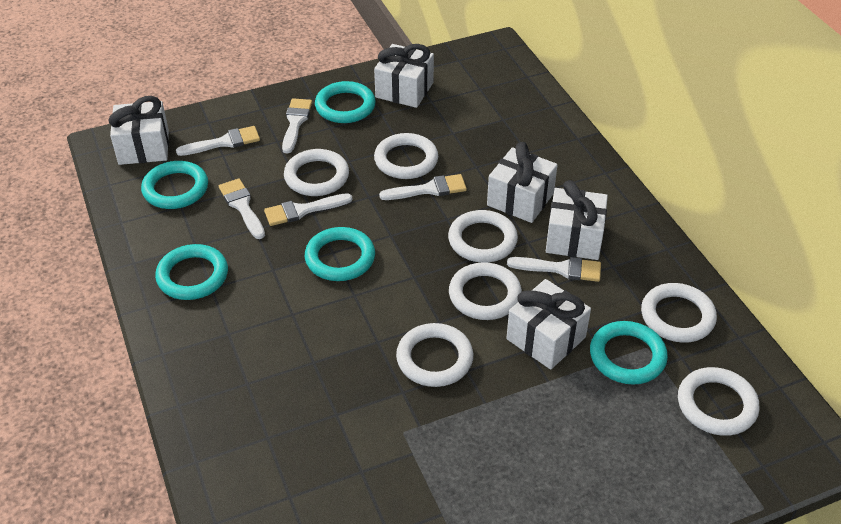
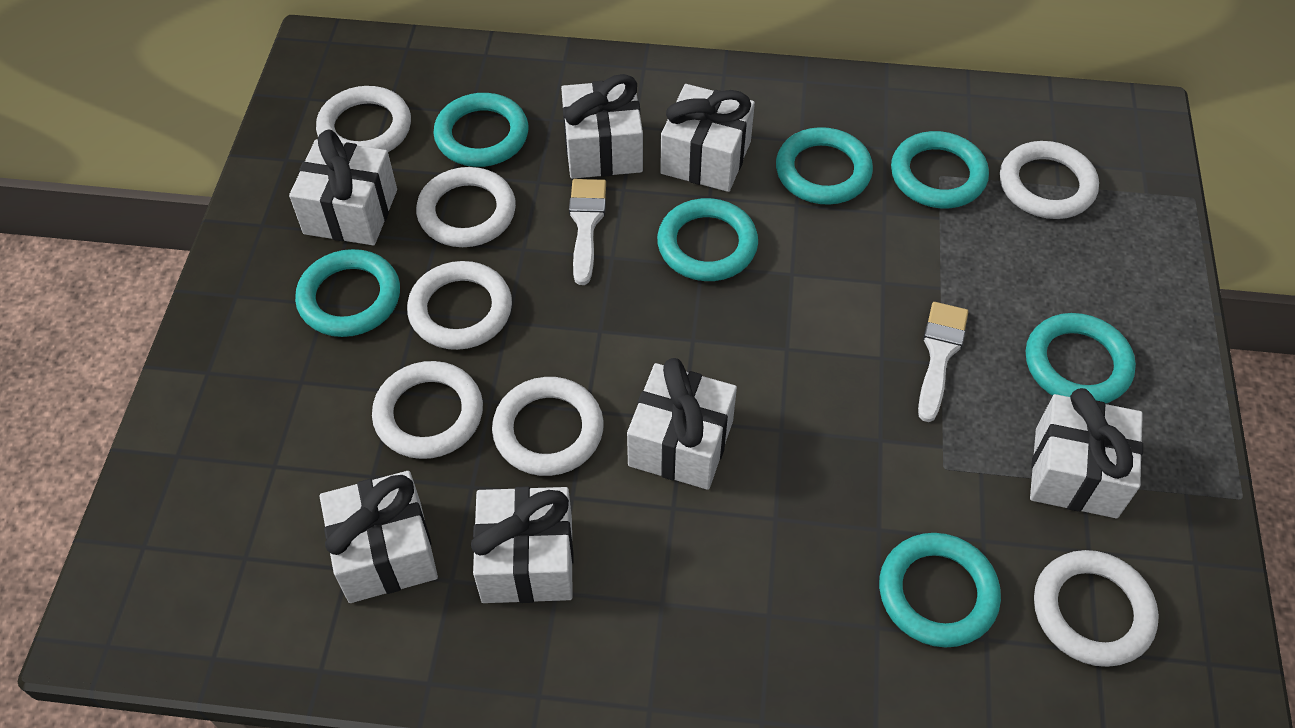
turquoise ring: [141,161,208,209] [155,244,228,300] [305,227,375,281] [315,81,376,123] [590,321,668,385] = 5 -> [295,249,400,337] [433,93,529,167] [657,198,758,281] [776,127,873,205] [879,533,1001,648] [891,131,989,208] [1026,313,1136,404] = 7
white brush: [176,126,260,156] [219,178,265,239] [264,193,353,226] [282,98,312,153] [379,174,467,200] [507,257,601,282] = 6 -> [569,179,606,285] [918,302,968,422] = 2
white gift: [109,96,169,165] [374,44,434,108] [487,142,557,223] [506,279,591,370] [546,180,608,260] = 5 -> [289,129,397,245] [320,471,438,603] [471,486,574,603] [561,74,643,179] [627,358,737,490] [660,84,755,192] [1030,388,1143,518] = 7

